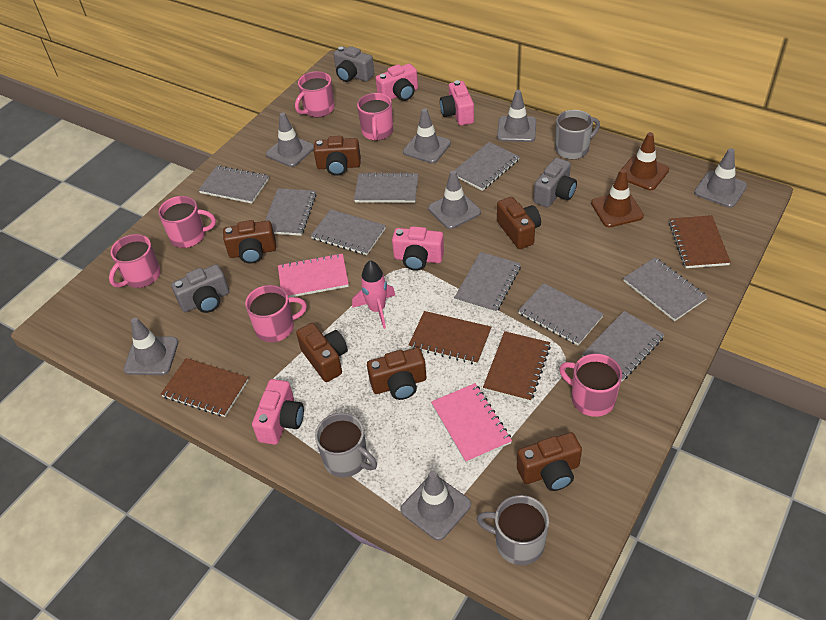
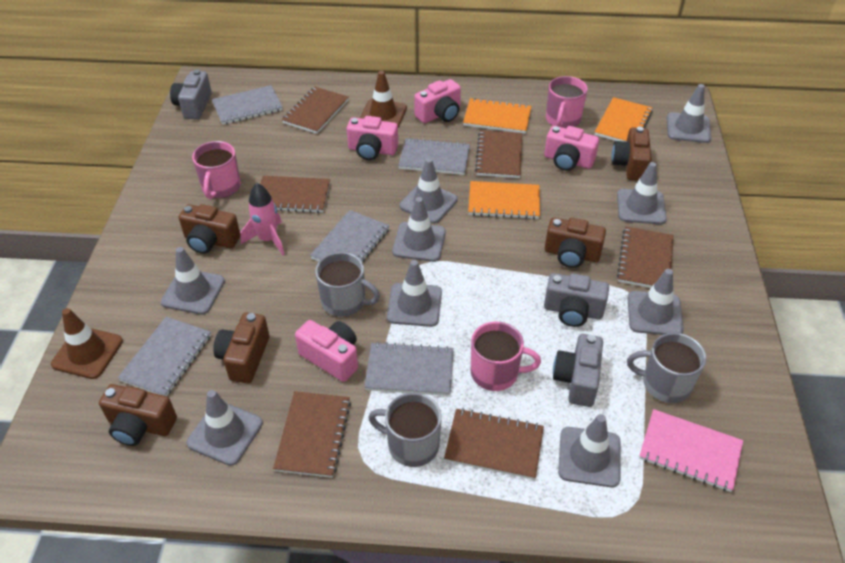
brown camera: [223,220,276,264] [296,323,348,382] [314,136,361,176] [367,348,426,400] [497,197,541,249] [517,432,582,491] = 6 -> [99,384,177,446] [179,204,240,254] [213,313,269,384] [545,217,606,268] [611,126,652,181] = 5
brown notebook: [161,358,248,417] [409,311,491,364] [483,331,551,402] [669,215,731,268] = 4 -> [260,176,330,213] [273,391,351,478] [282,87,349,134] [444,408,544,480] [475,130,522,178] [617,227,674,288] = 6
grey notebook: [198,165,269,204] [265,188,316,236] [310,209,386,255] [354,172,418,203] [454,142,520,191] [454,252,521,313] [518,283,604,345] [582,311,665,381] [623,257,708,321] = 9 -> [118,317,211,396] [212,85,283,125] [310,210,390,262] [364,342,454,396] [398,138,470,175] = 5
grey traffic cone: [124,318,178,375] [266,112,314,167] [401,471,471,540] [403,108,451,163] [428,170,481,229] [497,90,536,142] [694,148,747,208] = 7 -> [161,247,225,315] [187,390,263,466] [387,260,442,327] [392,197,446,262] [399,158,458,224] [558,414,621,487] [617,162,667,224] [627,269,684,335] [667,84,712,143] = 9
orange notebook: none = 0 -> [463,98,531,134] [468,181,540,219] [595,97,653,142] = 3
pink mug: [109,234,161,288] [158,196,216,248] [245,285,307,342] [295,71,334,117] [357,93,393,141] [559,354,622,417] = 6 -> [192,141,241,199] [471,322,541,391] [546,76,588,129] = 3
pink notebook: [278,253,349,298] [431,383,512,463] = 2 -> [639,409,743,492] = 1

